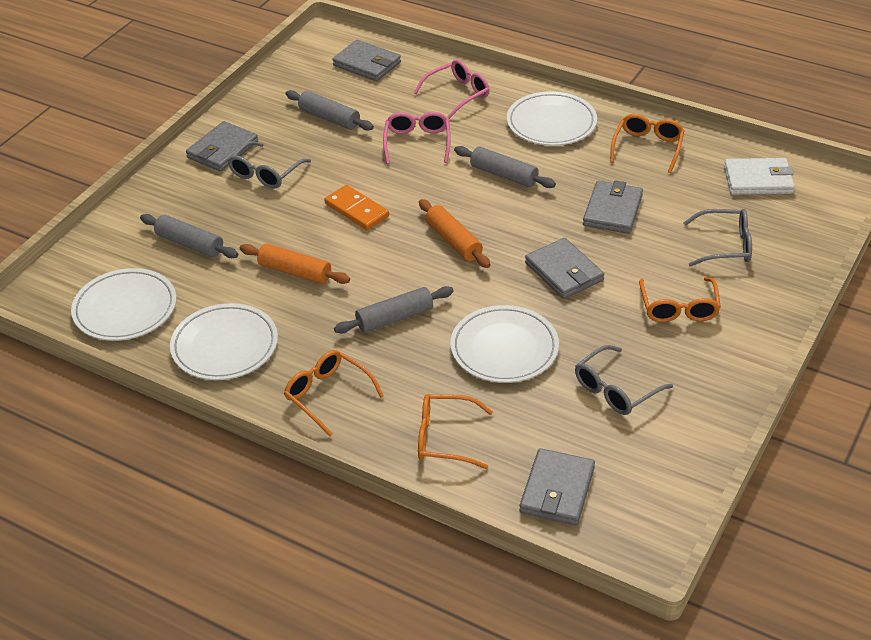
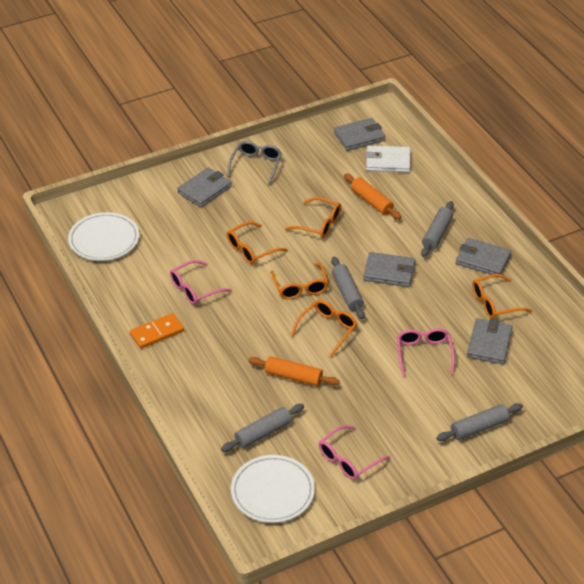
grey glasses: [228,141,311,189] [575,345,673,415] [683,209,752,267] = 3 -> [228,141,282,185] = 1
orange glasses: [284,350,384,437] [418,394,493,469] [610,114,684,173] [639,277,721,322] = 4 -> [227,221,288,264] [271,263,328,299] [285,197,341,238] [291,300,357,357] [472,274,532,319] = 5
pink glasses: [383,112,451,164] [414,60,490,119] = 2 -> [170,260,232,305] [319,425,390,480] [397,328,455,376] = 3
white plate: [71,268,176,341] [170,303,278,380] [450,305,559,383] [507,91,597,146] = 4 -> [68,212,139,261] [231,455,315,523] = 2

